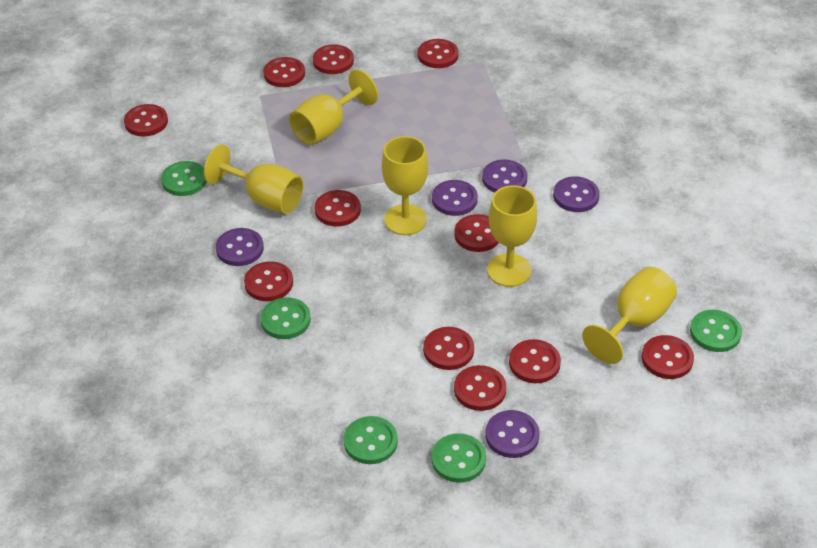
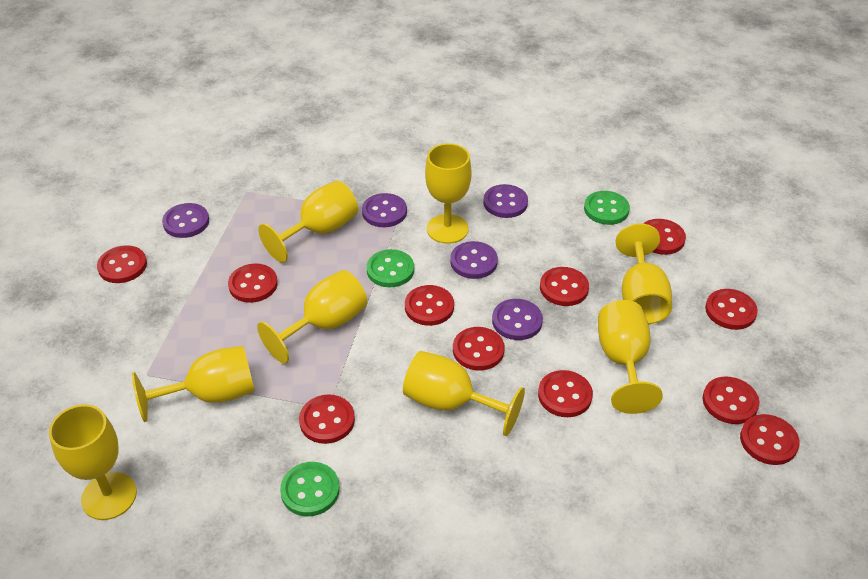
green button: [161,161,207,196] [260,297,311,339] [344,416,398,464] [432,433,486,483] [690,310,742,352] = 5 -> [280,462,340,516] [367,249,414,287] [584,191,630,225] = 3
yellow goblet: [204,144,304,214] [289,69,378,145] [382,136,428,235] [487,185,537,287] [582,267,677,364] = 5 -> [49,404,137,520] [132,346,255,422] [257,270,367,364] [258,181,358,263] [403,351,525,436] [425,143,472,244] [598,300,663,414] [616,223,672,324] = 8

